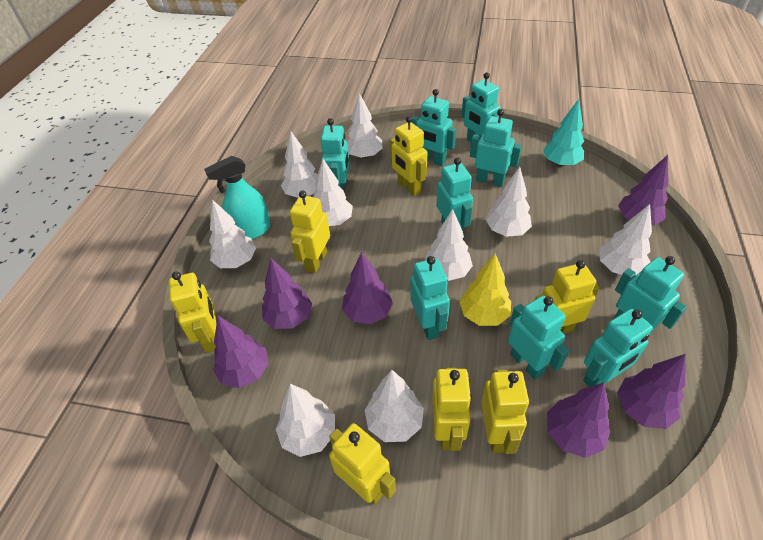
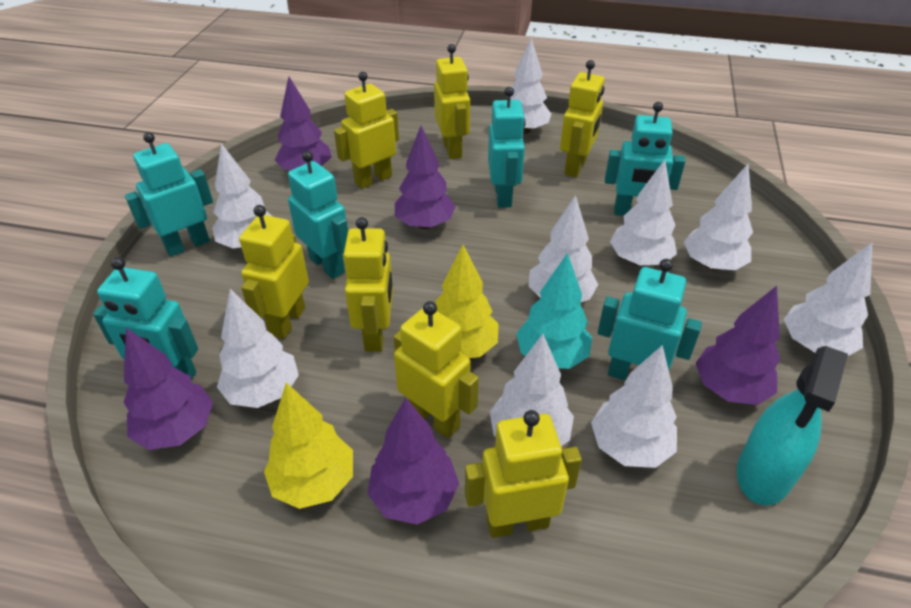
purple tree: [213,316,269,388] [262,258,312,329] [342,252,393,324] [547,383,610,458] [617,354,686,429] [618,155,668,225] = 6 -> [123,328,213,450] [275,77,332,170] [368,398,459,524] [395,126,456,229] [696,286,780,405] = 5
turquoise robot: [321,118,350,190] [410,256,450,340] [412,89,456,166] [436,157,473,231] [461,72,501,142] [470,109,522,187] [508,296,569,380] [583,309,653,387] [614,256,687,333] = 9 -> [93,257,198,380] [125,132,213,257] [288,151,348,279] [488,87,526,208] [598,259,702,380] [605,102,685,216] = 6
yellow tree: [460,253,511,326] = 1 -> [264,383,353,509] [435,245,498,358] = 2

